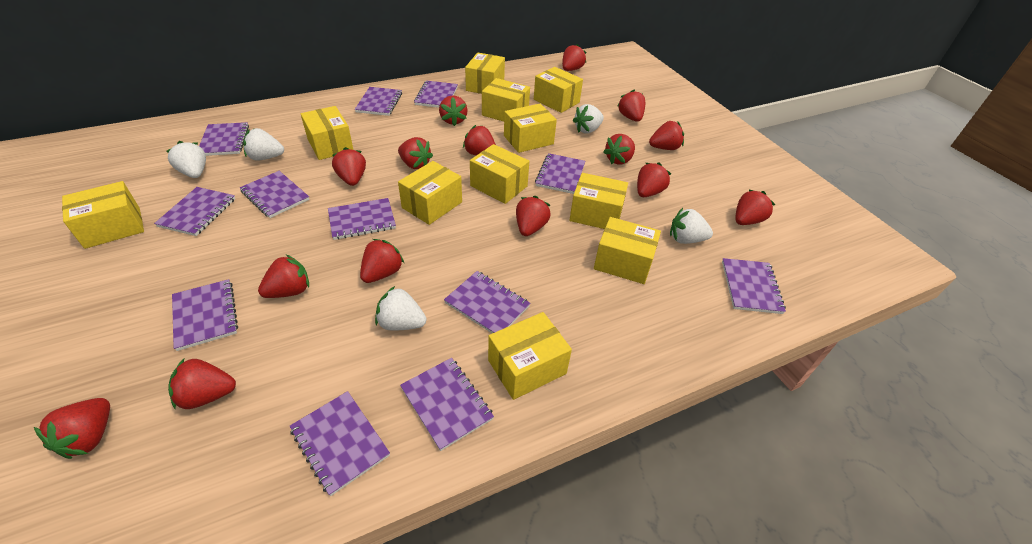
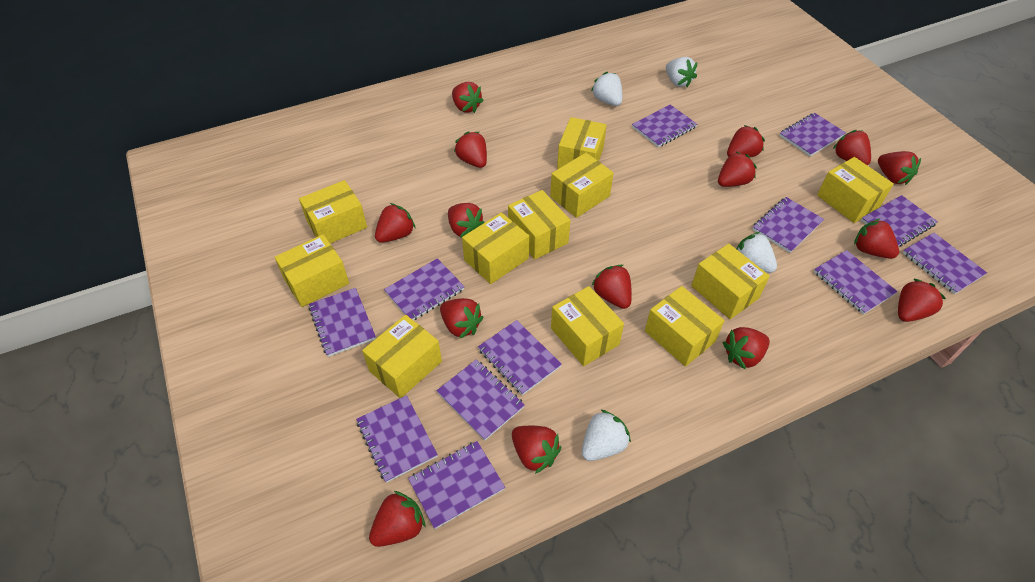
white strawberry: [166,141,206,178] [243,128,284,161] [375,286,427,331] [572,104,604,133] [670,208,713,244] = 5 -> [582,409,631,461] [591,72,622,106] [666,57,697,87] [736,232,777,273] = 4

